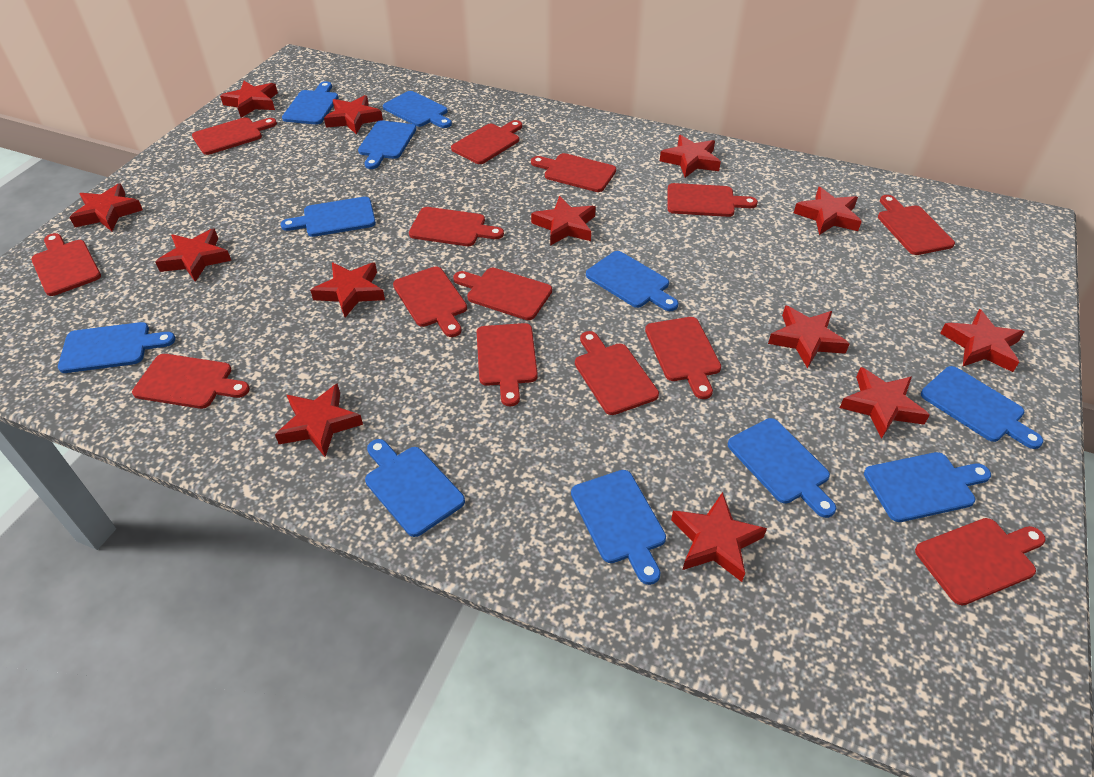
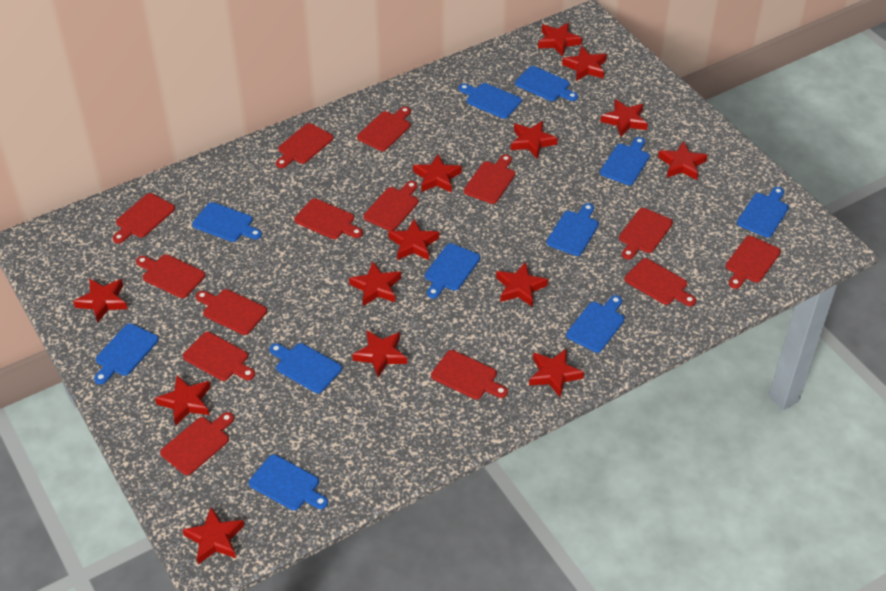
red star: [69,184,143,231] [155,228,231,282] [220,81,278,118] [275,383,363,457] [310,262,385,317] [324,95,383,135] [531,196,596,246] [660,135,721,178] [671,492,767,582] [768,305,850,368] [794,187,862,235] [840,367,930,439] [940,309,1024,372] = 13 -> [73,278,128,323] [155,375,211,426] [183,507,244,564] [349,261,401,306] [352,330,407,377] [388,219,439,260] [413,154,462,193] [496,262,548,307] [511,121,558,159] [529,348,584,398] [538,23,582,56] [562,46,607,81] [600,99,648,137] [658,141,708,180] = 14

